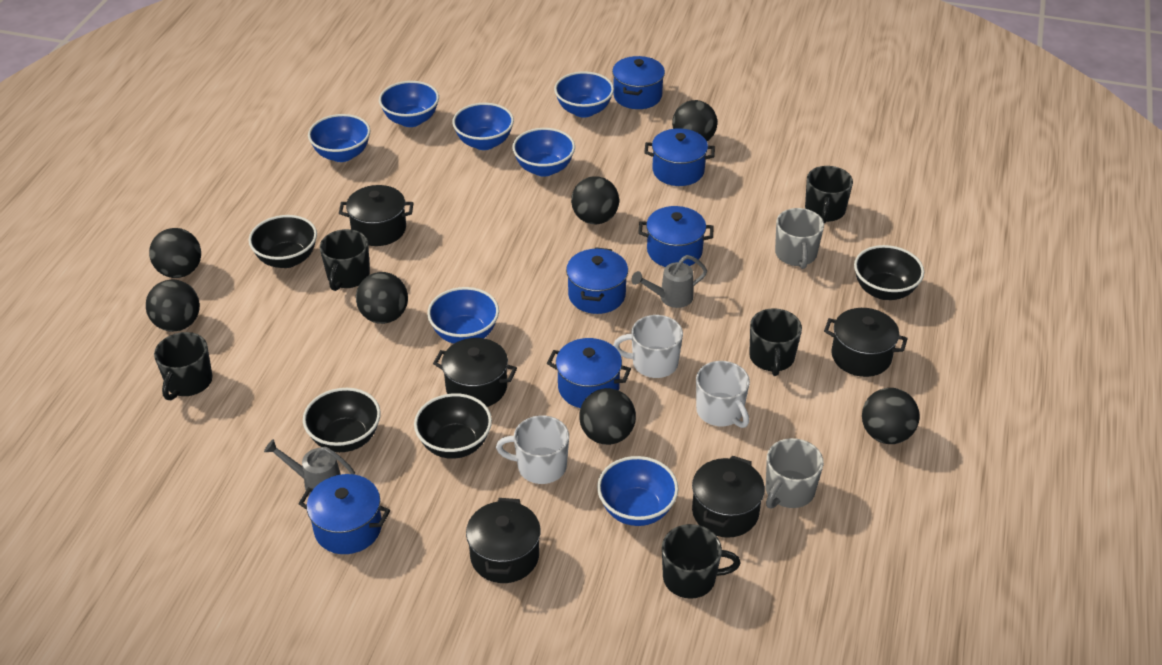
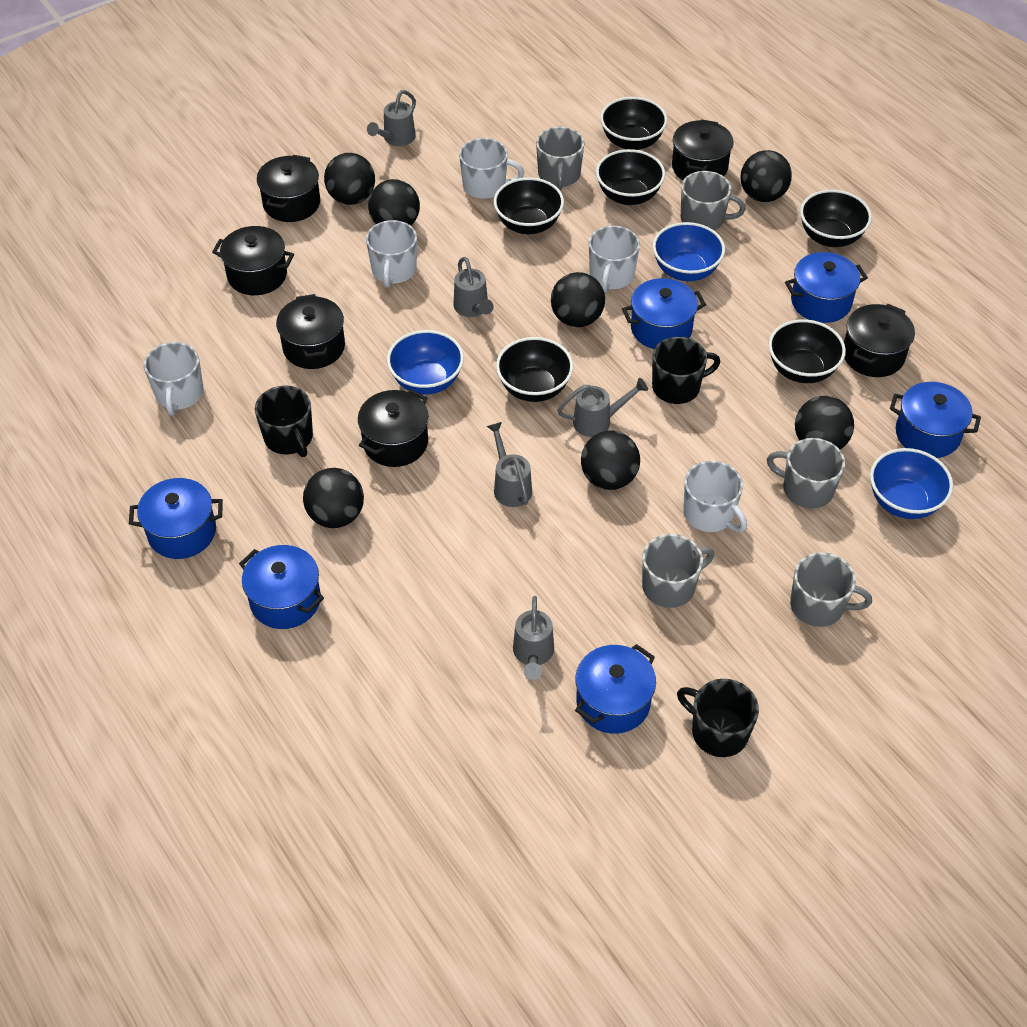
black bowl: [249,215,317,268] [303,388,381,452] [414,393,492,459] [854,245,924,300] = 4 -> [494,177,564,234] [496,337,573,402] [596,149,665,205] [600,97,667,150] [768,319,846,383] [800,190,872,247] = 6
black mug: [154,332,213,400] [320,229,370,291] [662,524,741,599] [749,308,802,376] [805,166,853,223] = 5 -> [255,386,313,457] [652,337,720,404] [677,679,759,757] = 3
black pot: [339,185,414,246] [433,338,517,407] [466,498,541,583] [692,456,765,538] [824,308,908,377] = 5 -> [212,226,294,295] [257,155,320,222] [276,294,345,369] [358,389,429,467] [672,119,734,180] [844,304,915,377] = 6
blue bowl: [308,114,370,162] [379,81,439,127] [427,287,499,343] [452,103,514,150] [512,128,575,177] [554,71,614,118] [597,456,679,526] = 7 -> [387,330,464,395] [652,222,725,281] [870,448,953,519] = 3
grey mug: [766,438,824,509] [775,208,824,269] = 2 -> [536,127,584,190] [642,534,714,608] [681,171,746,230] [767,438,845,509] [790,552,872,627] = 5
grey watering can: [264,439,355,495] [632,255,707,308] = 2 -> [367,90,416,146] [454,257,494,317] [487,422,532,507] [513,596,554,680] [557,378,648,437] = 5
white mug: [496,415,569,484] [613,315,683,378] [696,361,750,428] = 3 -> [144,342,203,415] [366,220,417,288] [459,138,524,199] [589,226,640,293] [683,461,747,532] = 5

